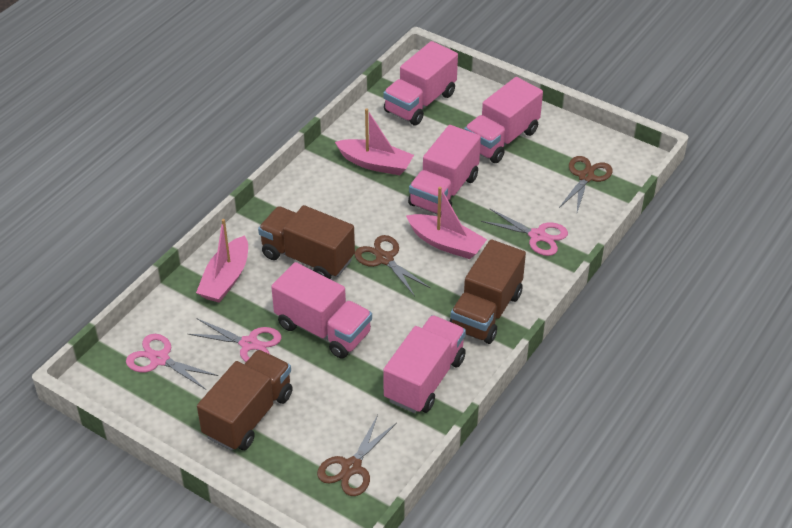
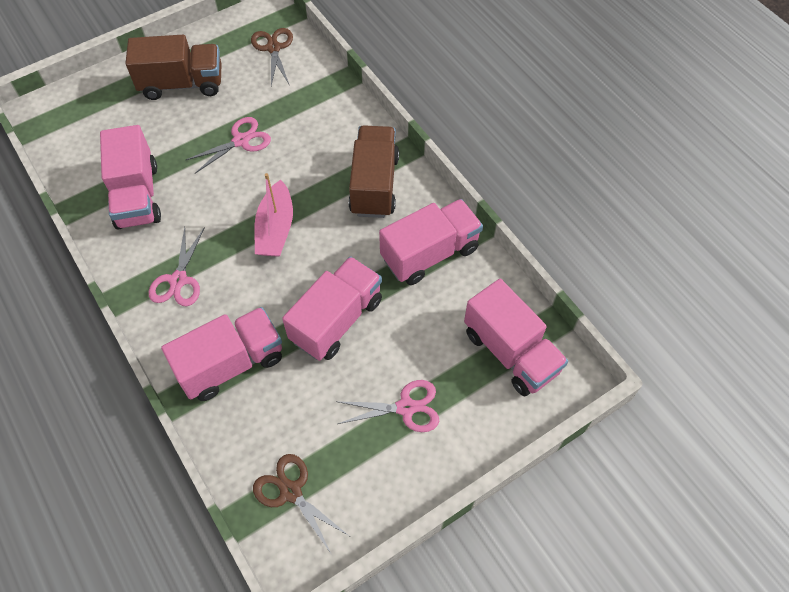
brown scissors: [317,415,397,496] [355,235,430,296] [559,156,613,212] = 3 -> [251,28,293,86] [253,454,349,555] = 2
brown truck: [197,350,293,451] [258,205,355,279] [450,239,526,344] = 3 -> [126,35,222,100] [349,125,399,218] = 2
pink boat: [196,219,248,303] [335,108,414,175] [406,187,487,259] = 3 -> [254,173,293,257] = 1

